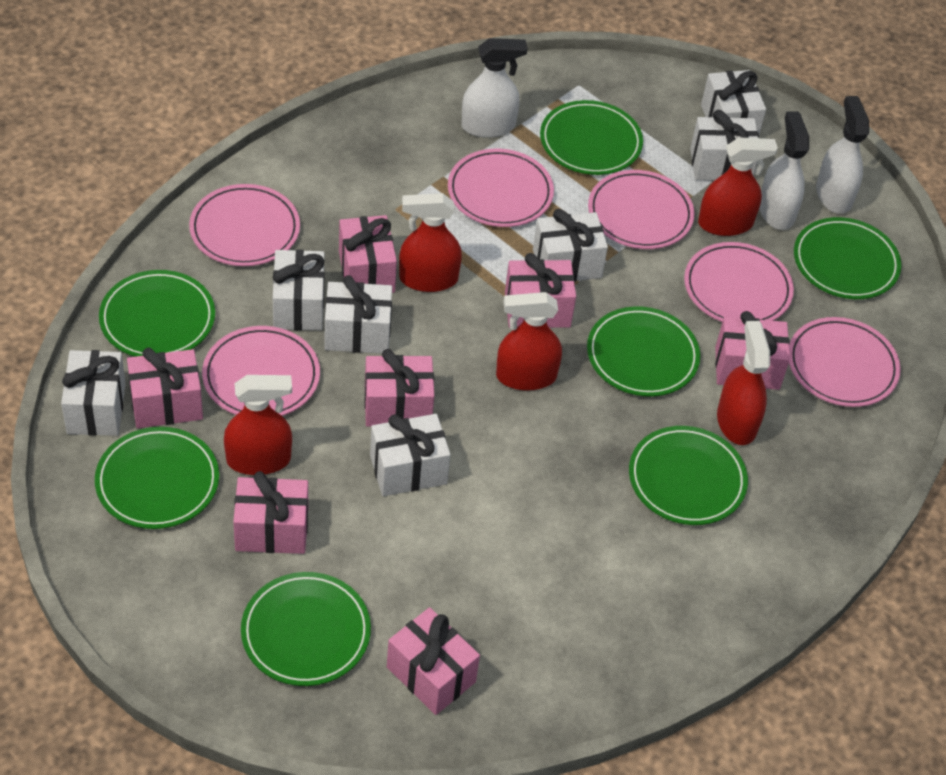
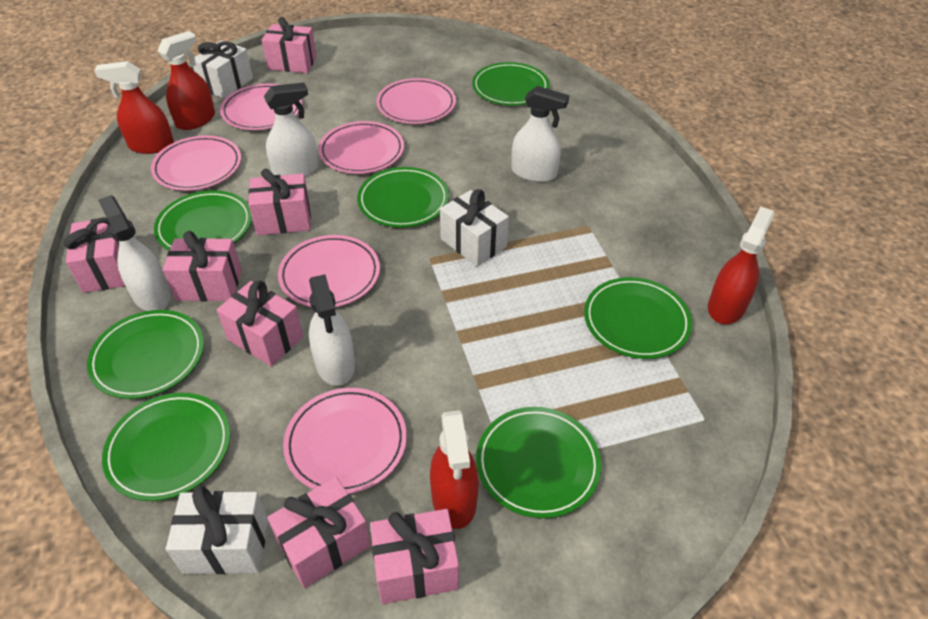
red spray bottle: [224,375,292,475] [399,193,462,292] [496,292,562,391] [698,137,778,236] [717,321,770,445] = 5 -> [94,61,174,154] [157,31,215,130] [430,410,479,529] [708,207,774,324] = 4
white gift: [61,350,126,436] [273,249,324,330] [324,275,392,354] [370,414,450,496] [533,209,608,281] [690,110,759,181] [701,70,766,134] = 7 -> [166,486,268,574] [193,40,253,99] [440,189,509,267] = 3
white spray bottle: [461,38,528,138] [759,111,809,230] [816,96,869,214] = 3 -> [98,195,171,311] [264,83,319,177] [309,274,355,386] [511,86,569,182] = 4

